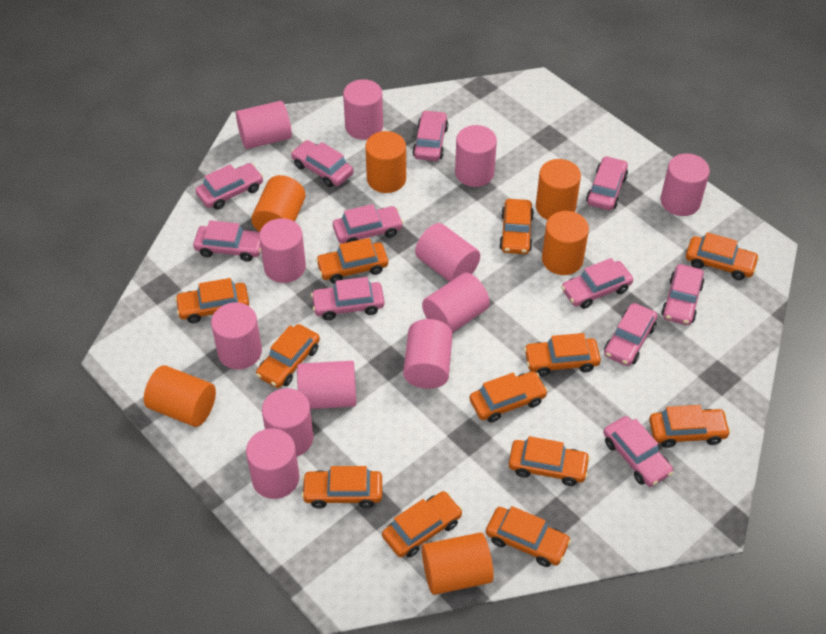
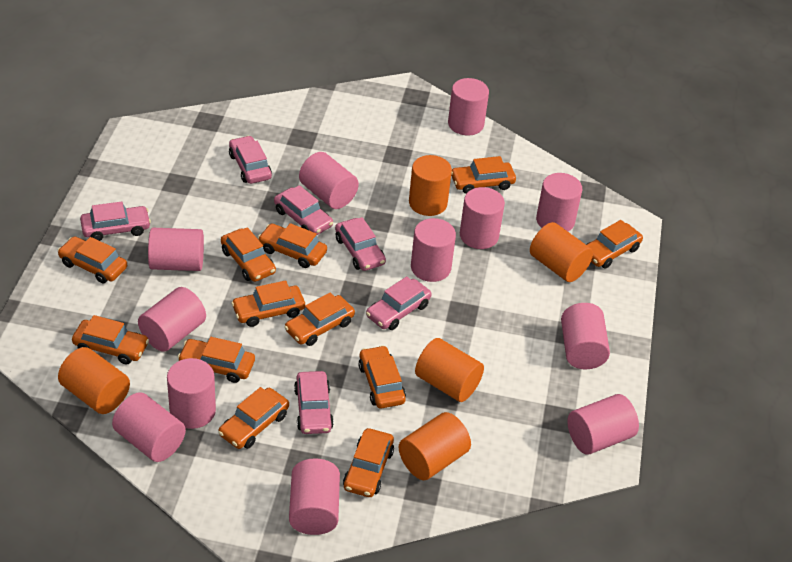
orange cylinder: [144,365,216,427] [251,175,306,232] [365,131,406,193] [422,532,494,595] [536,159,581,220] [542,211,589,275] = 6 -> [58,347,130,414] [399,412,471,480] [409,155,452,216] [415,338,484,402] [530,222,593,282] = 5
pink car: [193,220,261,262] [195,163,263,209] [291,140,354,187] [311,277,384,320] [333,204,403,244] [412,110,448,161] [561,258,633,309] [586,156,628,210] [603,416,673,487] [604,303,658,366] [661,264,704,325] = 11 -> [80,202,151,241] [229,136,272,184] [274,185,333,235] [294,371,334,434] [335,217,386,271] [366,276,431,330] = 6

